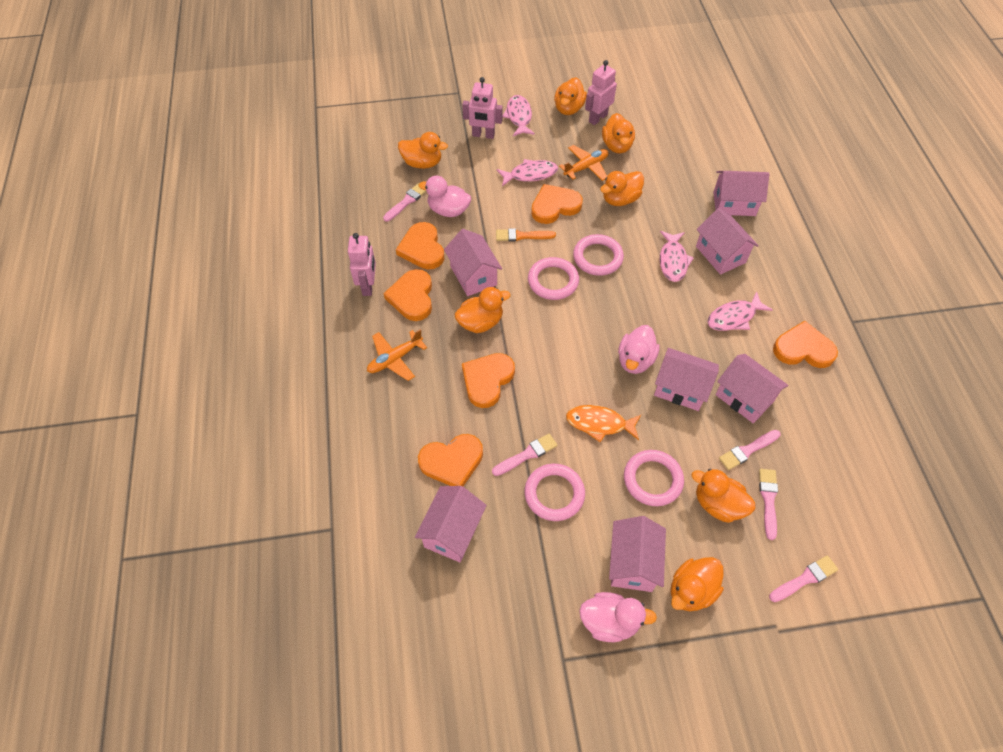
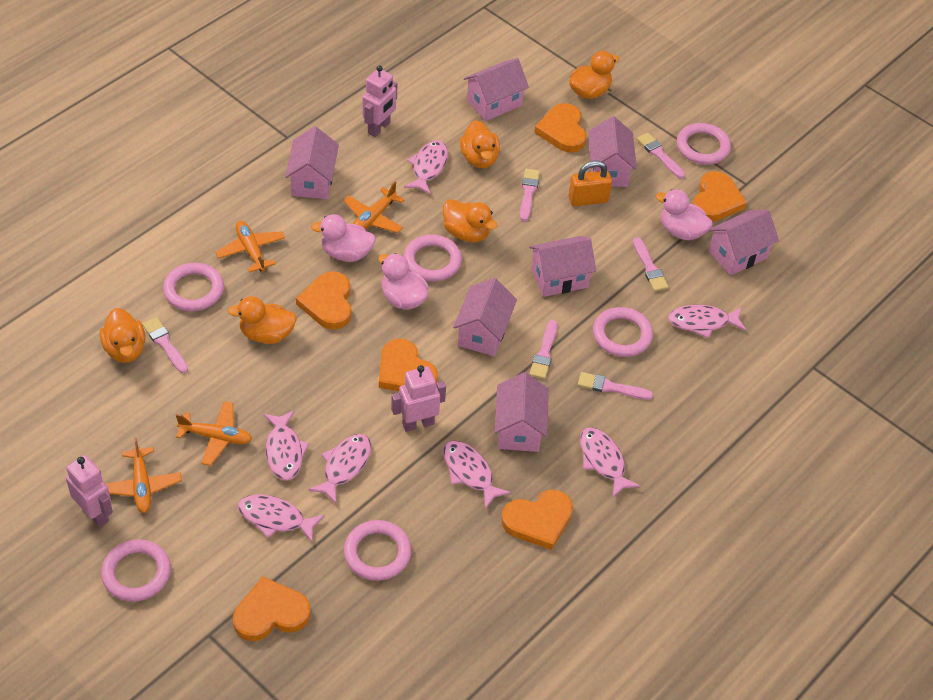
orange brush: [496,228,556,242] = 1 -> none = 0
orange duck: [398,132,448,169] [454,287,511,333] [554,77,587,115] [600,171,644,206] [602,113,635,154] [671,557,724,611] [692,469,755,523] = 7 -> [100,308,145,363] [227,296,297,344] [443,199,498,242] [460,120,500,168] [569,51,619,99] = 5
orange fish: [566,405,641,442] = 1 -> none = 0
orange padlock: none = 0 -> [569,161,612,206] = 1
orange plane: [367,329,427,381] [559,145,608,181] = 2 -> [105,437,182,513] [176,401,252,466] [215,221,285,273] [343,182,405,233] = 4
pink brush: [383,183,426,222] [492,433,558,476] [719,430,781,470] [759,469,778,540] [769,555,838,602] = 5 -> [142,317,188,373] [520,169,540,221] [529,320,557,379] [578,372,653,400] [633,237,669,292] [637,133,685,179] = 6
pink fish: [497,159,558,187] [502,95,535,136] [659,231,694,282] [708,292,772,331] = 4 -> [238,494,325,542] [263,410,309,481] [308,434,371,504] [404,140,448,195] [443,441,511,509] [580,427,640,497] [668,305,746,338] = 7
pink ring: [524,464,585,521] [528,257,579,300] [573,234,624,276] [624,450,684,506] = 4 -> [101,539,171,602] [163,263,224,311] [344,520,411,581] [403,235,462,282] [593,307,653,357] [677,123,731,165] = 6

